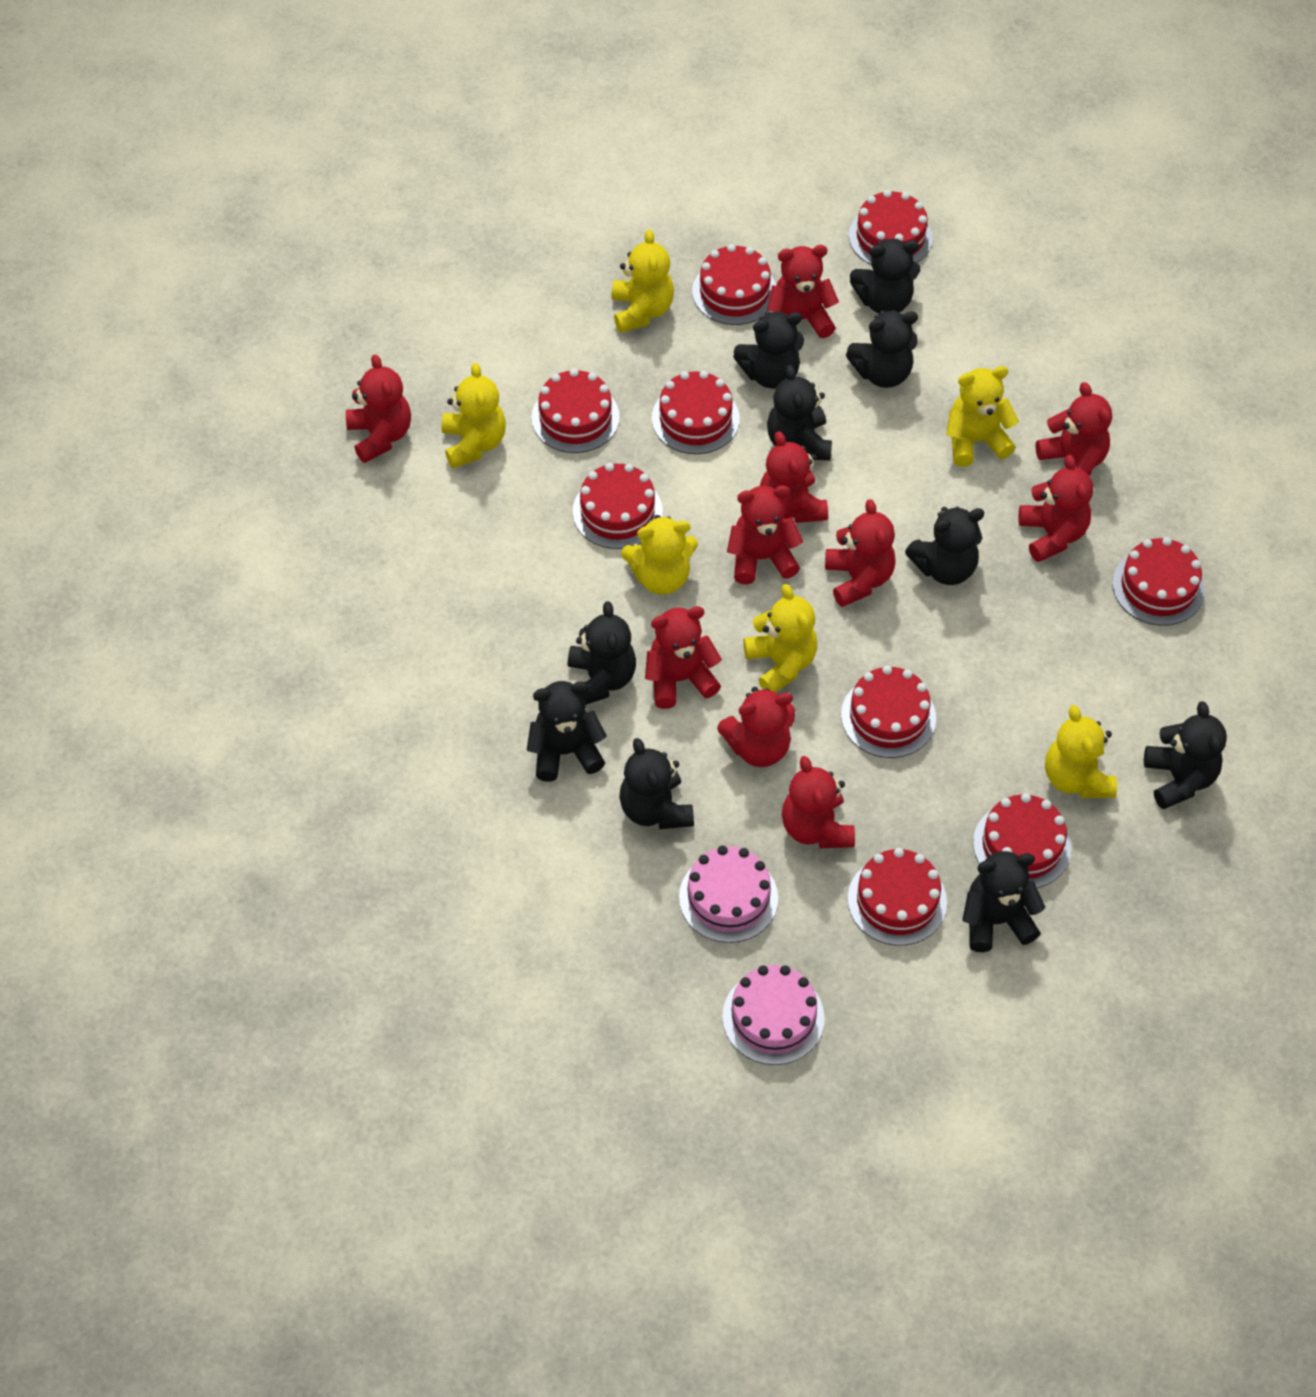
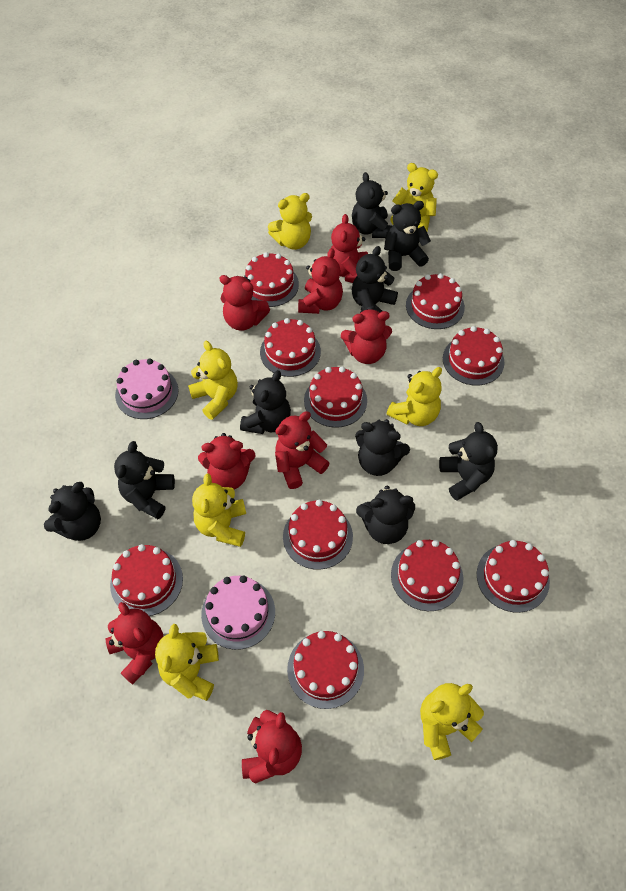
black teddy bear: [527,681,607,782] [568,601,636,705] [619,738,694,829] [733,311,804,389] [767,365,832,461] [846,310,918,388] [850,238,920,314] [905,506,985,585] [962,851,1045,952] [1144,701,1227,809] = 10 -> [44,482,101,541] [114,441,175,519] [240,370,291,434] [352,172,392,238] [352,246,398,312] [355,419,410,476] [356,486,415,544] [384,201,431,271] [439,422,498,501] = 9
red cake: [531,369,620,453] [573,463,663,549] [652,371,740,454] [692,244,776,325] [841,665,936,758] [848,848,947,946] [849,190,933,265] [973,793,1071,888] [1112,537,1205,626] = 9 -> [110,544,183,616] [244,252,299,307] [260,318,321,377] [283,500,353,570] [287,631,364,709] [304,367,367,428] [391,540,463,611] [406,273,465,329] [443,326,505,386] [477,540,550,613] = 10
red teddy bear: [346,354,411,463] [645,606,722,709] [717,687,795,767] [727,485,803,585] [760,431,828,523] [767,245,839,338] [782,756,855,848] [825,499,896,607] [1018,455,1093,562] [1035,382,1112,476] = 10 -> [106,602,163,685] [198,433,255,490] [219,275,270,331] [242,710,302,783] [275,411,330,489] [298,248,343,314] [331,214,368,283] [341,309,392,364] = 8
yellow teddy bear: [442,363,506,468] [611,230,674,333] [621,515,698,595] [744,584,817,692] [946,366,1019,467] [1045,705,1117,798] = 6 -> [155,624,219,701] [188,341,238,420] [192,473,246,547] [268,193,312,250] [386,367,442,426] [390,163,438,231] [420,683,484,760] = 7

